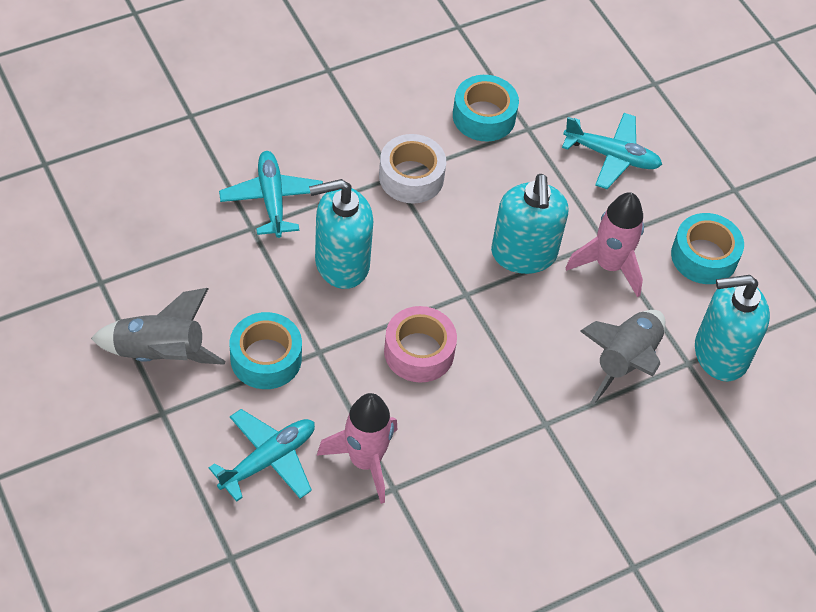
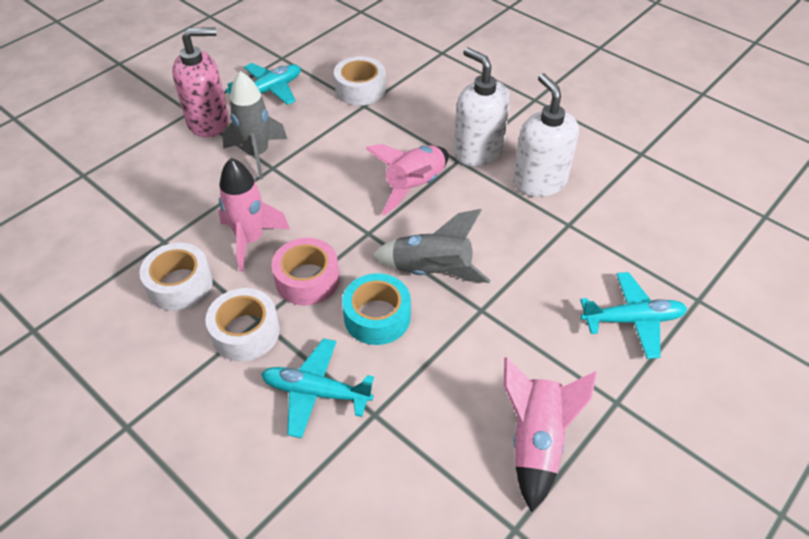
pink rocket: [317,393,397,504] [565,192,644,297] = 2 -> [219,158,290,272] [365,144,449,215] [504,357,597,512] = 3
pink soap dispenser: none = 0 -> [172,27,229,138] = 1
turquoise soap dispenser: [309,179,373,289] [491,174,569,274] [695,275,770,381] = 3 -> none = 0
turquoise tape: [230,312,302,389] [453,75,519,141] [671,213,744,284] = 3 -> [342,273,411,345] = 1
white soap dispenser: none = 0 -> [454,48,510,166] [513,73,579,197] = 2
white tape: [379,134,446,203] = 1 -> [139,243,213,311] [205,288,280,361] [334,56,386,106] = 3

